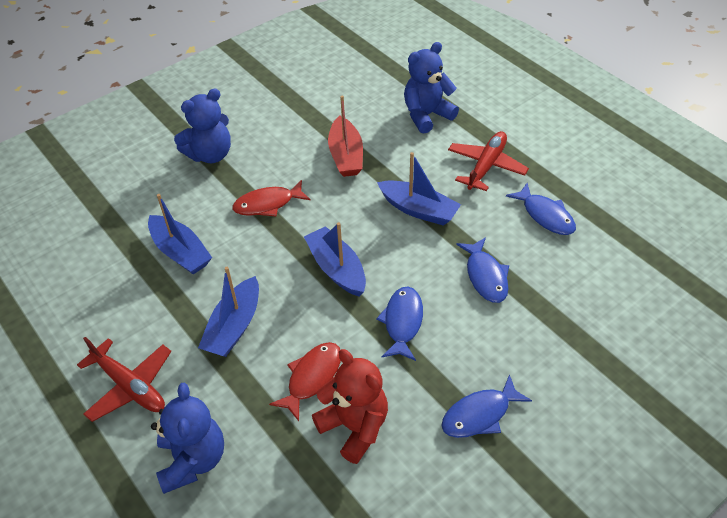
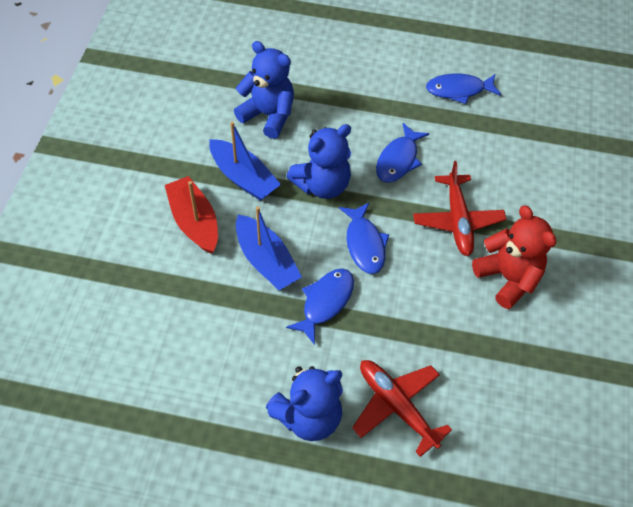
blue boat: [148,194,212,274] [198,267,259,357] [304,222,366,297] [377,152,461,226] = 4 -> [209,121,281,201] [236,206,302,290] = 2
red fish: [232,180,310,216] [269,342,341,421] = 2 -> none = 0

